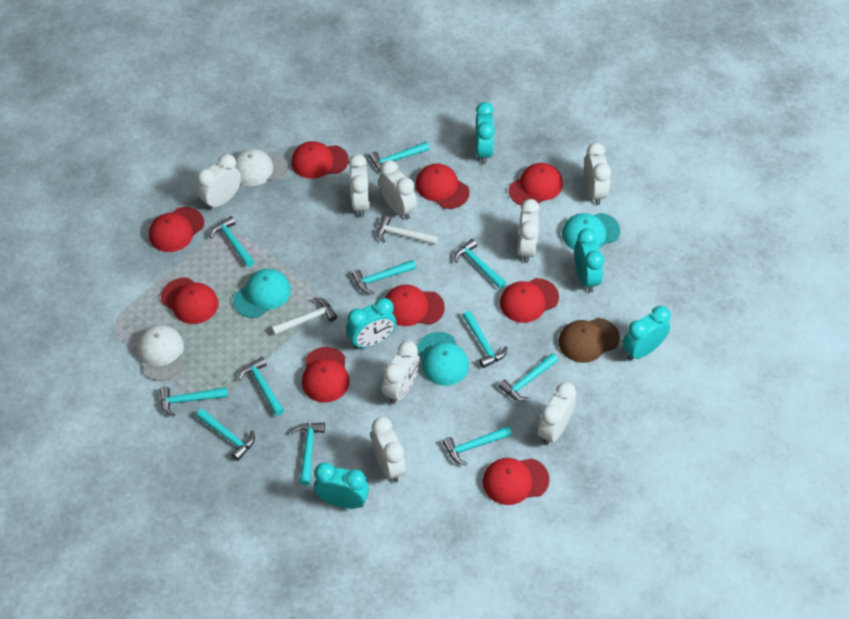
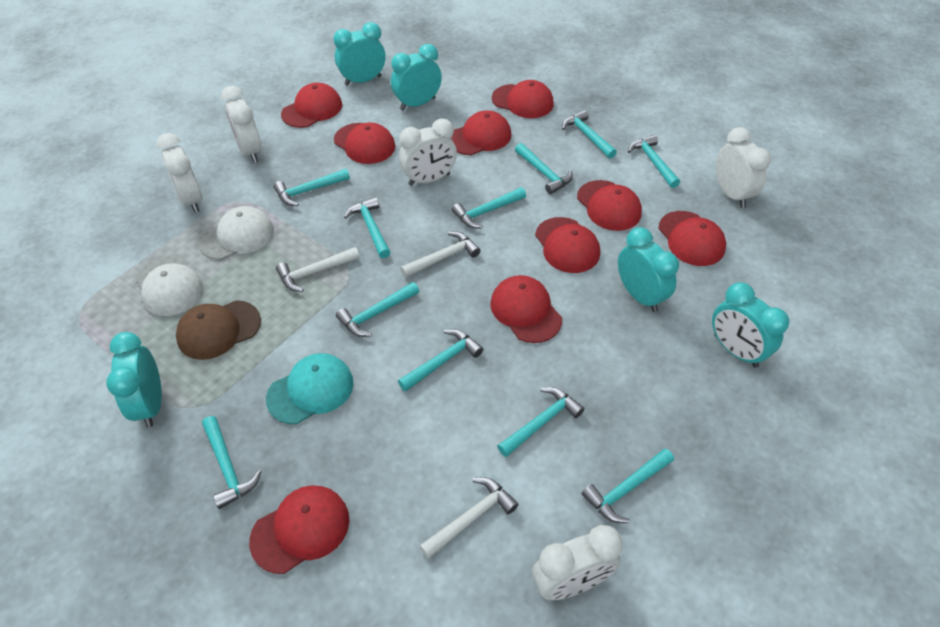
turquoise cap: [233,269,291,318] [417,332,469,386] [562,213,620,250] = 3 -> [266,353,354,424] = 1
white clock: [197,154,241,210] [349,154,370,217] [371,417,406,482] [379,160,417,219] [382,341,420,404] [518,199,540,263] [538,382,576,445] [584,143,611,205] = 8 -> [156,133,203,213] [221,86,262,162] [399,119,457,186] [532,525,622,600] [716,127,771,208] = 5
white hammer: [271,297,337,335] [377,215,438,245] = 2 -> [276,247,360,292] [401,232,481,278] [420,477,519,559] = 3

